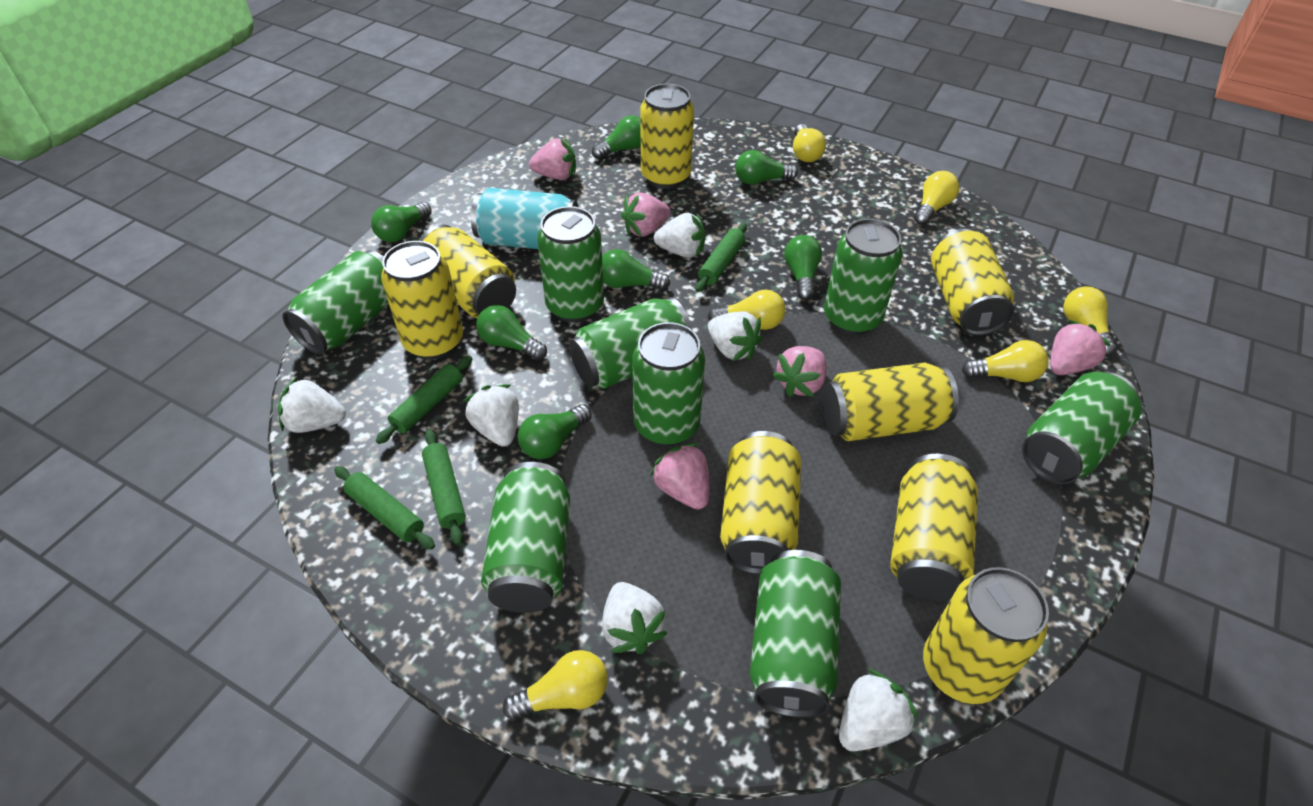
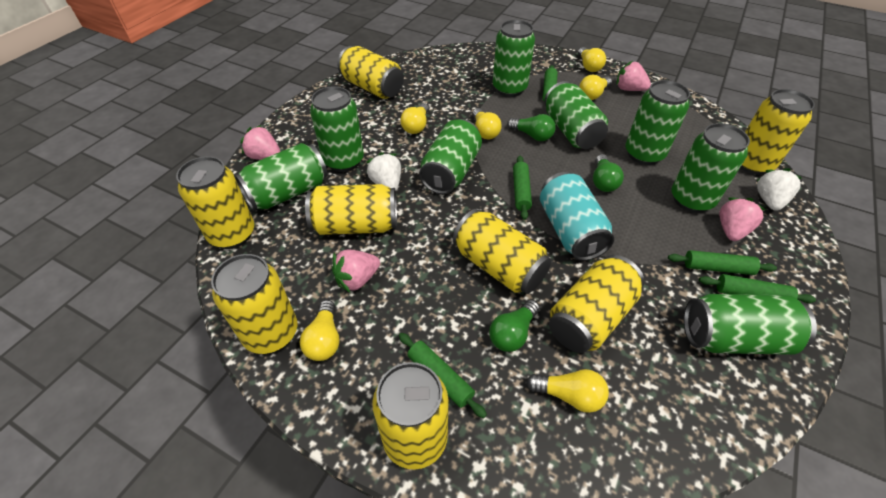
green light bulb: [371,202,432,242] [476,305,547,361] [518,404,592,459] [592,115,641,159] [602,249,670,290] [735,150,798,185] [784,235,822,300] = 7 -> [489,300,540,352] [507,114,556,141] [593,154,624,192] = 3
green rolling pin: [334,466,435,550] [376,356,472,444] [422,430,466,546] [696,223,747,292] = 4 -> [399,333,487,418] [513,156,532,220] [542,65,558,101] [668,250,777,275] [699,274,816,303] = 5
pink strawberry: [529,138,576,180] [621,193,671,237] [650,443,709,510] [772,346,827,397] [1050,320,1111,375] = 5 -> [240,125,281,160] [332,250,380,293] [616,61,651,91] [719,198,766,241] = 4
white strawberry: [278,377,346,433] [464,384,519,447] [602,582,668,654] [654,213,705,258] [708,311,763,361] [839,669,918,751] = 6 -> [366,152,401,190] [757,168,802,211] = 2

